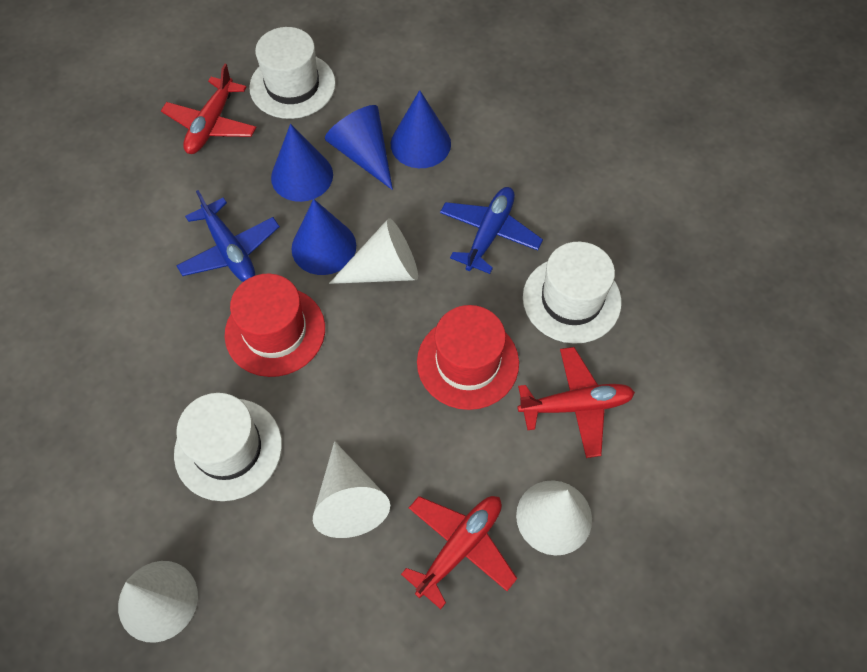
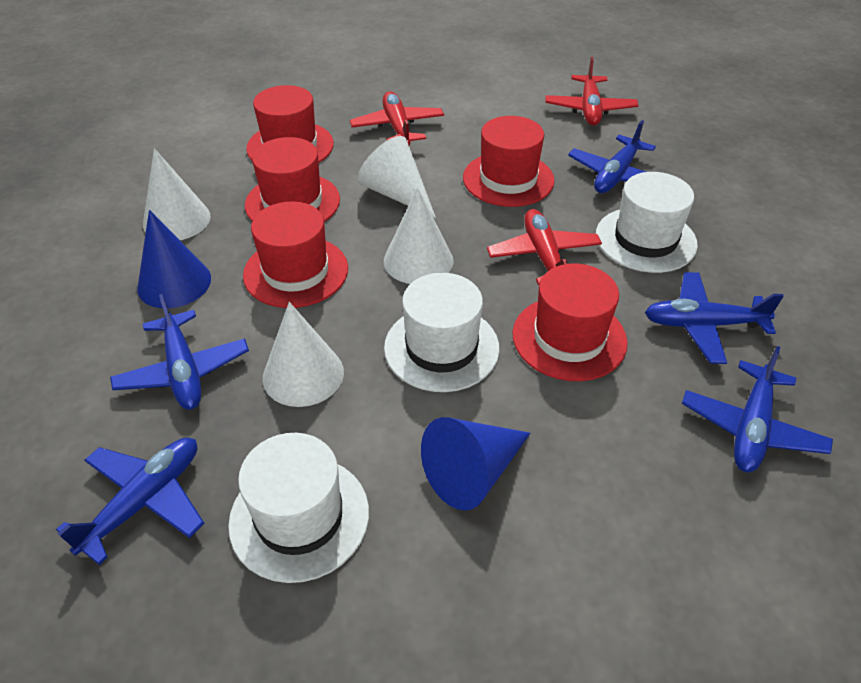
blue cone: [271,124,333,202] [291,199,356,275] [325,105,393,190] [391,90,451,168] = 4 -> [137,210,211,308] [421,417,530,511] = 2
blue plane: [176,190,280,282] [440,187,543,274] = 2 -> [56,438,205,565] [110,294,249,410] [568,120,656,193] [645,272,784,364] [682,346,833,473] = 5
red hat: [225,274,325,377] [417,305,519,410] = 2 -> [243,201,348,308] [245,137,340,222] [246,85,334,163] [463,116,555,207] [512,263,628,381] = 5

